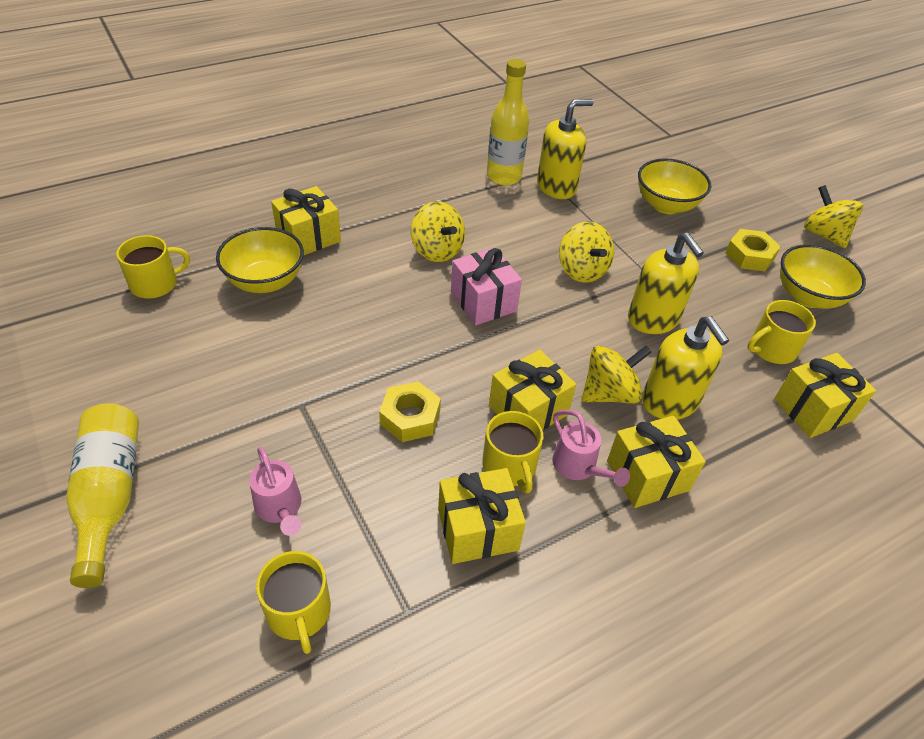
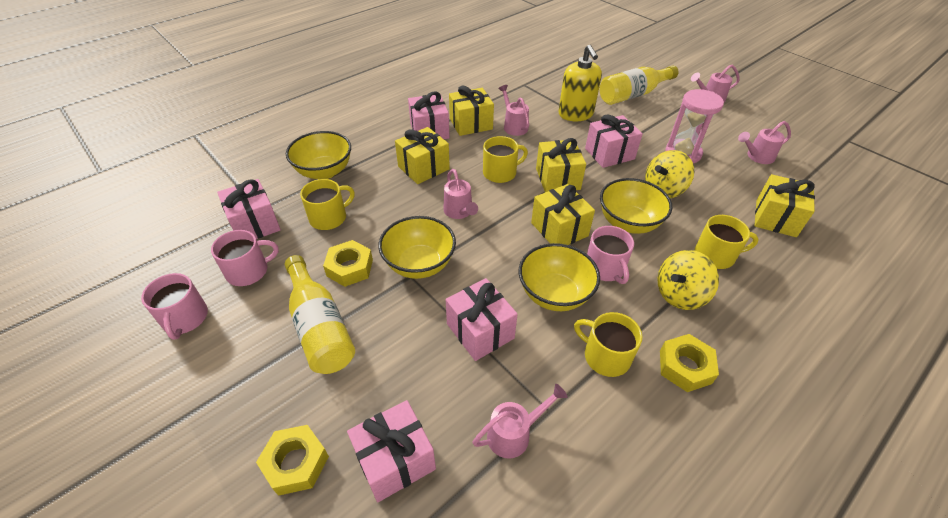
pink gift: [451,248,522,325] = 1 -> [217,179,281,239] [347,400,436,502] [408,92,450,139] [446,278,518,361] [585,115,643,168] = 5
pink hourglass: none = 0 -> [665,89,724,163] = 1
pink mug: none = 0 -> [141,273,208,340] [211,230,279,286] [587,226,634,284] = 3
pink watering can: [249,447,302,536] [552,410,630,487] = 2 -> [443,169,478,219] [472,384,568,459] [498,85,529,136] [691,65,740,102] [738,121,791,164] = 5
yellow bowl: [216,227,304,293] [638,159,711,214] [780,244,866,309] = 3 -> [286,131,351,179] [378,216,456,279] [519,243,600,311] [600,178,672,234] = 4
yellow nut: [379,382,441,442] [725,229,781,271] = 2 -> [256,425,329,496] [323,240,373,287] [660,334,719,392] = 3
yellow soap dispenser: [537,99,593,199] [628,233,704,334] [642,316,729,420] = 3 -> [558,45,602,121] = 1
yellow spinning top: [411,201,465,262] [559,221,614,283] [582,346,651,404] [804,185,863,248] = 4 -> [645,150,694,198] [657,250,719,310] = 2

